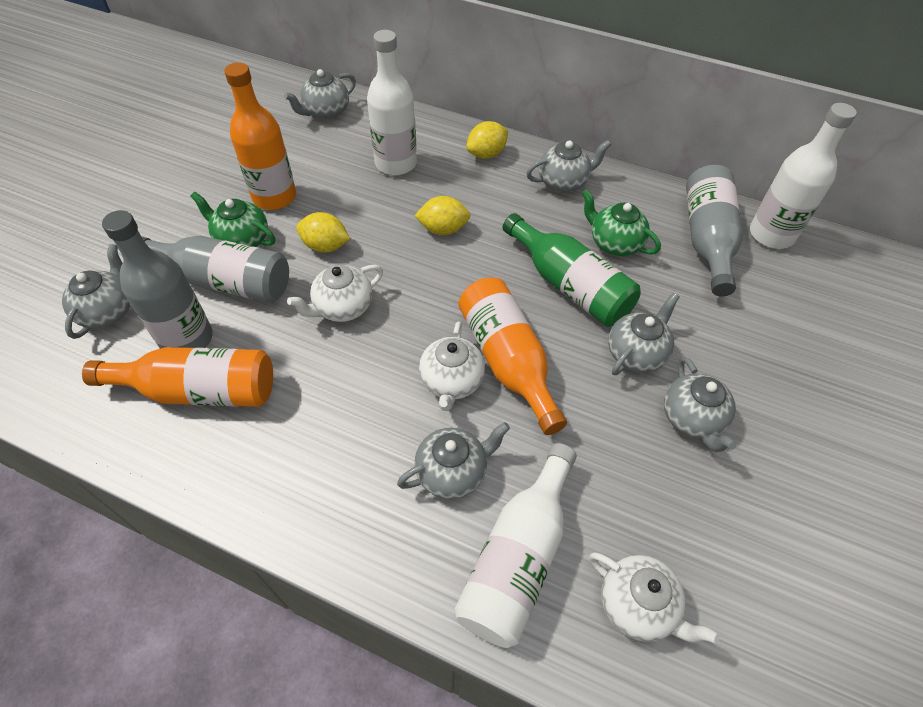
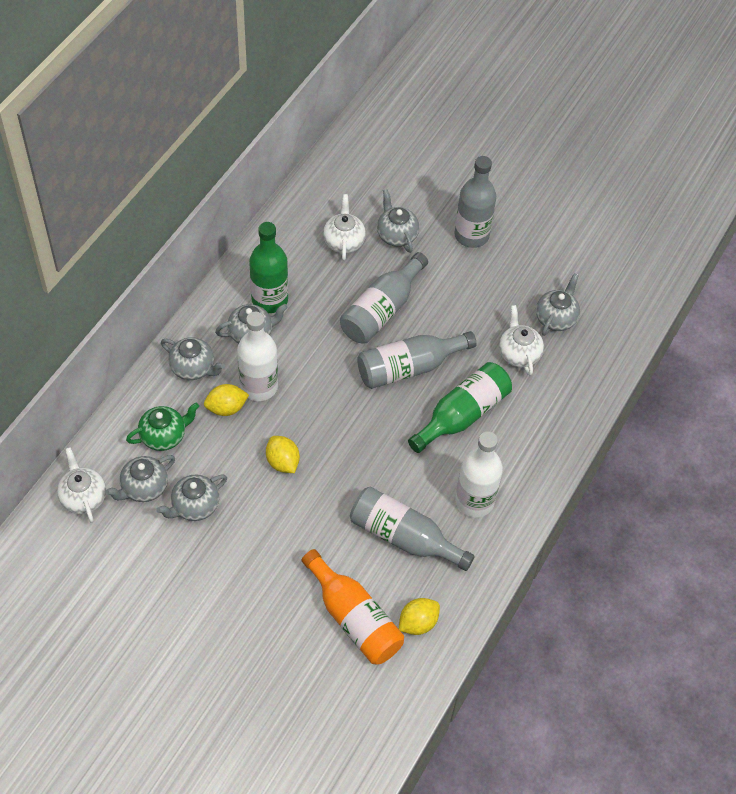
green bottle: [502,213,641,327] = 1 -> [249,222,288,313] [408,362,512,453] = 2
green teapot: [190,191,275,247] [582,189,661,256] = 2 -> [126,403,199,451] = 1
grey bottle: [102,210,213,349] [142,235,289,303] [686,165,743,297] = 3 -> [340,252,428,344] [350,487,475,571] [357,331,476,389] [454,156,496,248] = 4
orange bottle: [82,347,273,407] [224,62,296,210] [458,278,567,435] = 3 -> [302,549,404,664] = 1
white bottle: [367,30,417,175] [454,443,577,648] [750,103,857,249] = 3 -> [237,312,278,401] [455,431,503,518] = 2

